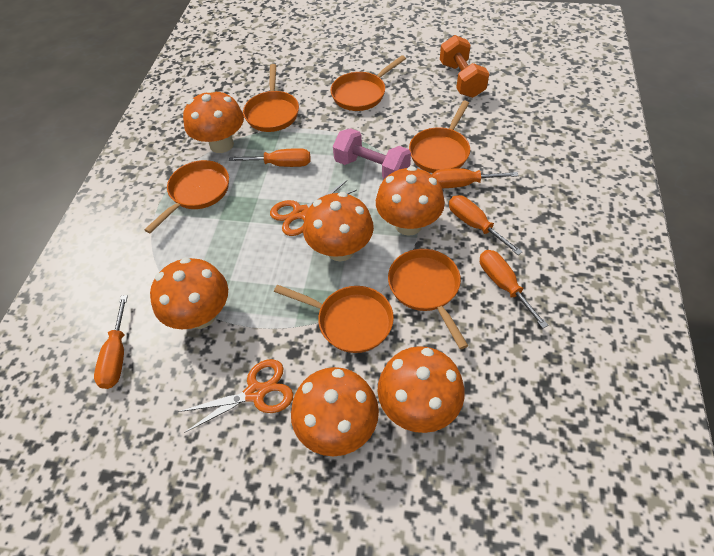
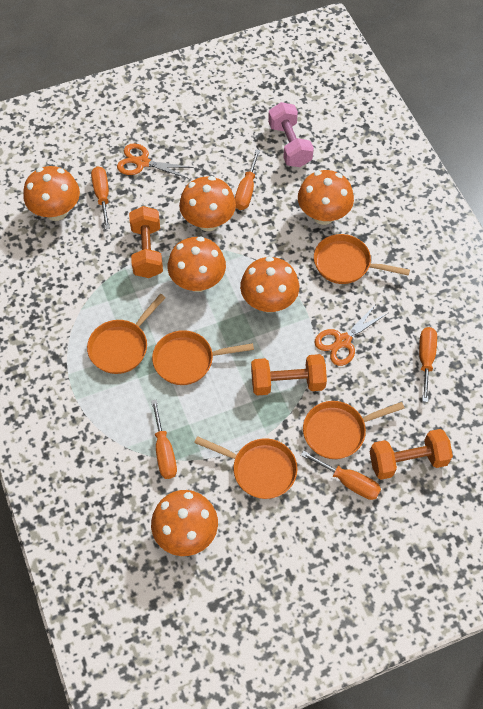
orange dumbbell: [440,35,489,98] = 1 -> [129,206,163,278] [251,354,327,396] [370,429,453,480] = 3
orange pan: [144,160,229,233] [243,64,299,132] [274,285,394,353] [331,55,406,111] [388,249,468,350] [409,101,470,173] = 6 -> [87,294,166,374] [152,330,254,385] [194,436,298,499] [303,401,405,459] [314,234,410,284] = 5

